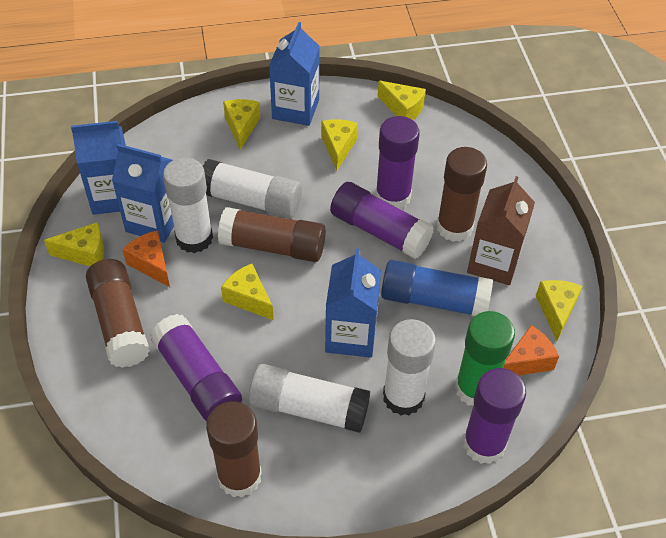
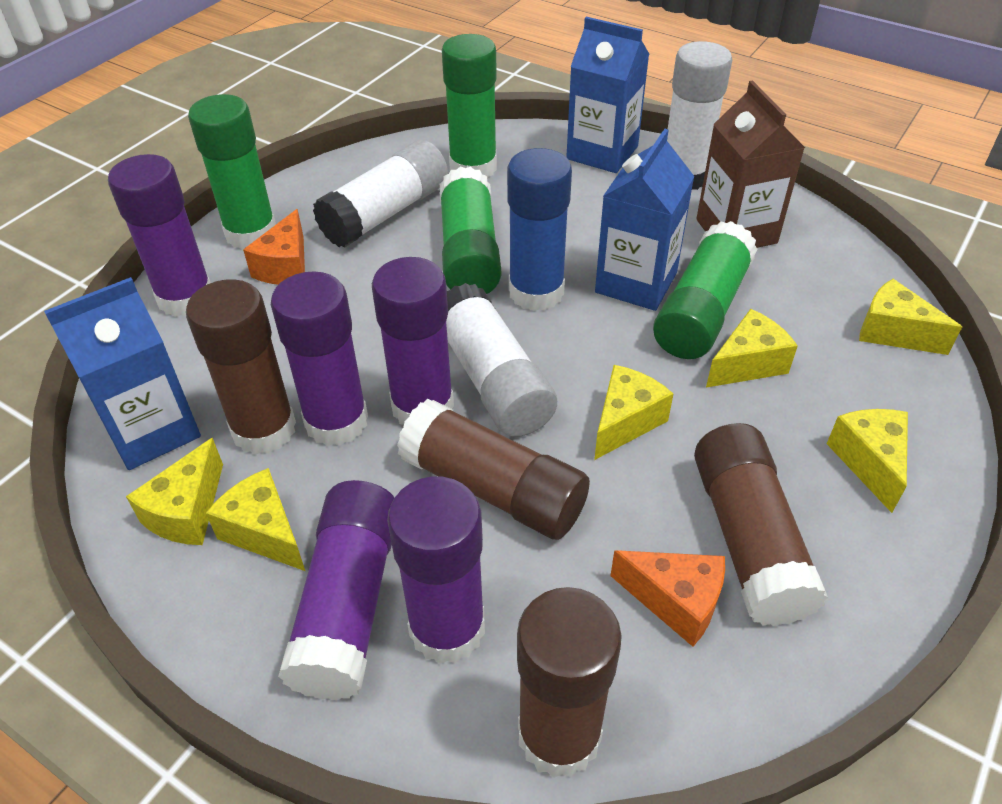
blue carton: [71,121,126,215] [112,144,174,243] [269,22,320,126] [325,249,381,358] = 4 -> [44,277,201,470] [566,17,649,173] [595,129,694,311] = 3
green glue stick: [455,311,515,405] = 1 -> [188,94,276,250] [440,166,501,294] [442,34,497,178] [653,221,758,359] = 4
purple glue stick: [150,314,242,421] [330,182,434,259] [375,116,420,209] [463,368,526,464] = 4 -> [108,154,211,317] [271,271,368,446] [278,480,395,700] [372,257,454,425] [387,477,485,664] = 5
white glue stick: [163,157,213,253] [203,159,302,218] [249,364,370,433] [383,319,436,415] = 4 -> [313,140,448,248] [446,283,557,437] [667,41,732,190] = 3

